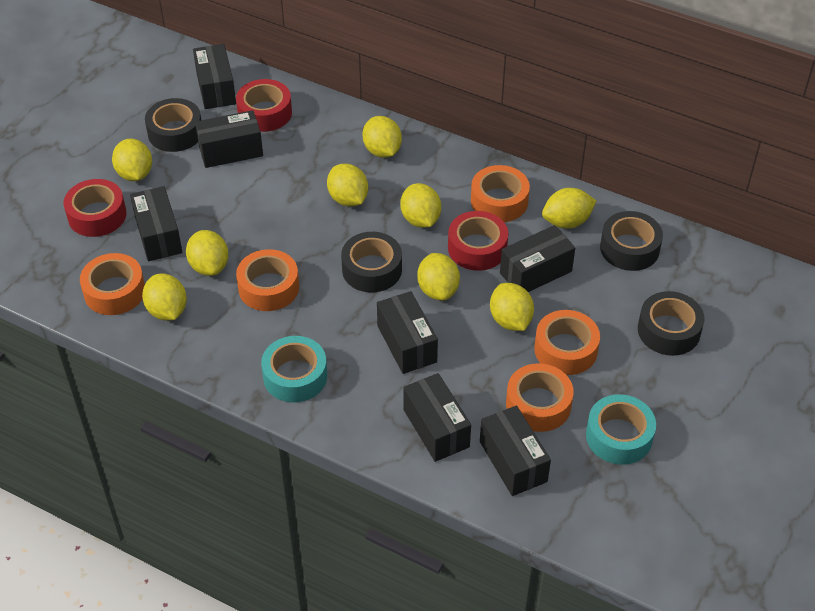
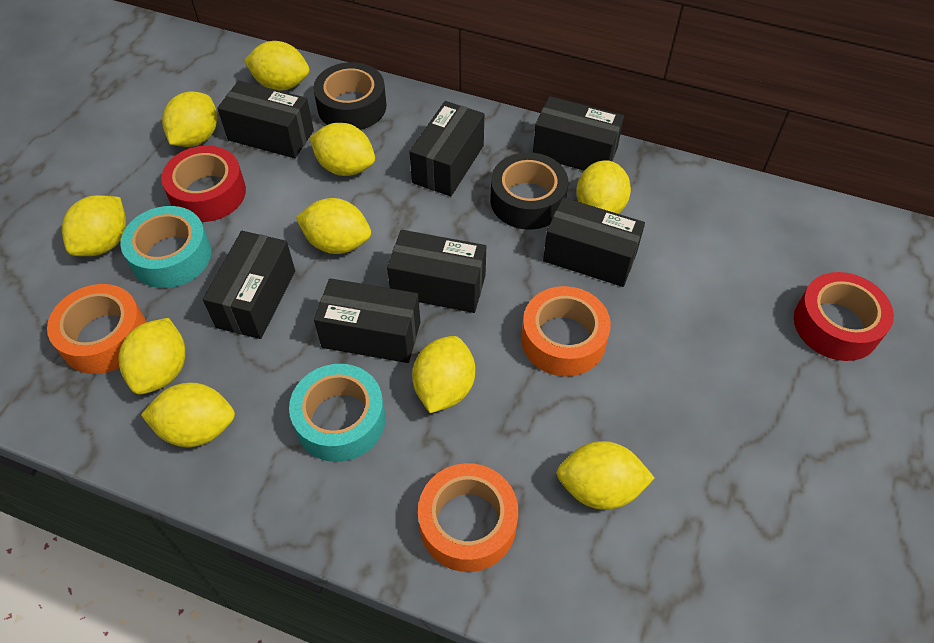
black tape: [145,98,201,152] [341,232,402,292] [600,211,663,271] [638,291,704,356] = 4 -> [313,62,387,130] [490,152,568,230] = 2
orange tape: [80,253,145,315] [236,249,299,311] [471,165,530,222] [506,363,574,432] [534,310,600,375] = 5 -> [47,284,146,374] [418,463,518,572] [521,286,611,377] = 3
red tape: [64,179,126,237] [236,79,292,132] [448,211,508,271] = 3 -> [161,146,246,222] [794,272,894,361] = 2
yellow lemon: [112,138,152,181] [142,274,187,321] [186,230,229,276] [327,164,368,207] [363,116,402,158] [400,183,441,228] [417,253,460,301] [490,283,534,331] [542,188,596,229] = 9 -> [62,195,126,256] [119,318,185,394] [141,382,235,447] [162,91,217,147] [244,41,309,90] [296,198,371,254] [310,123,375,176] [412,336,475,413] [556,441,655,510] [576,160,631,214] = 10

